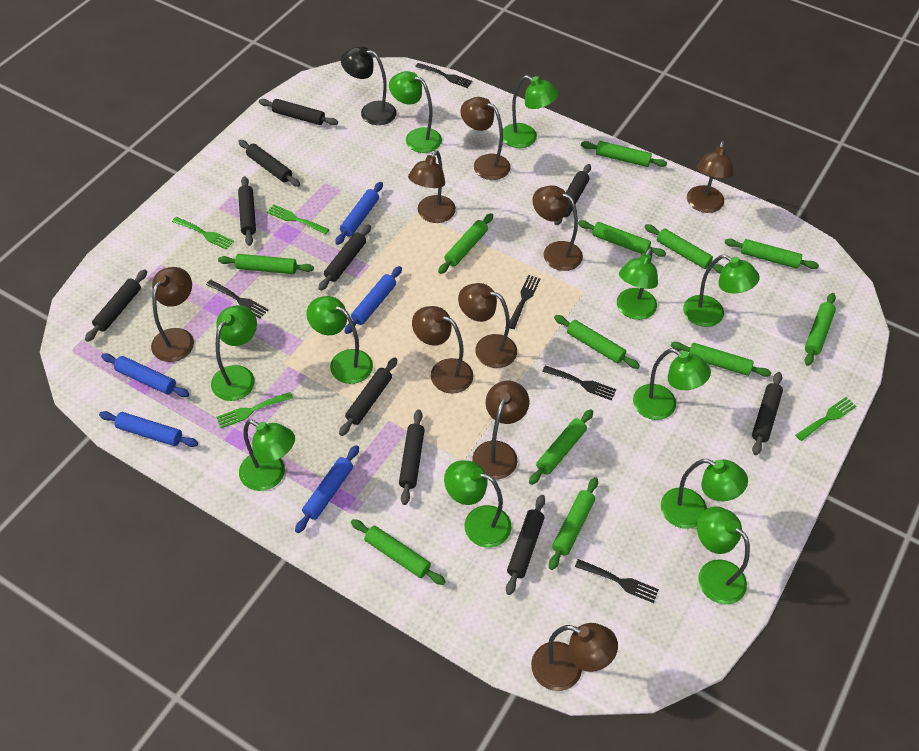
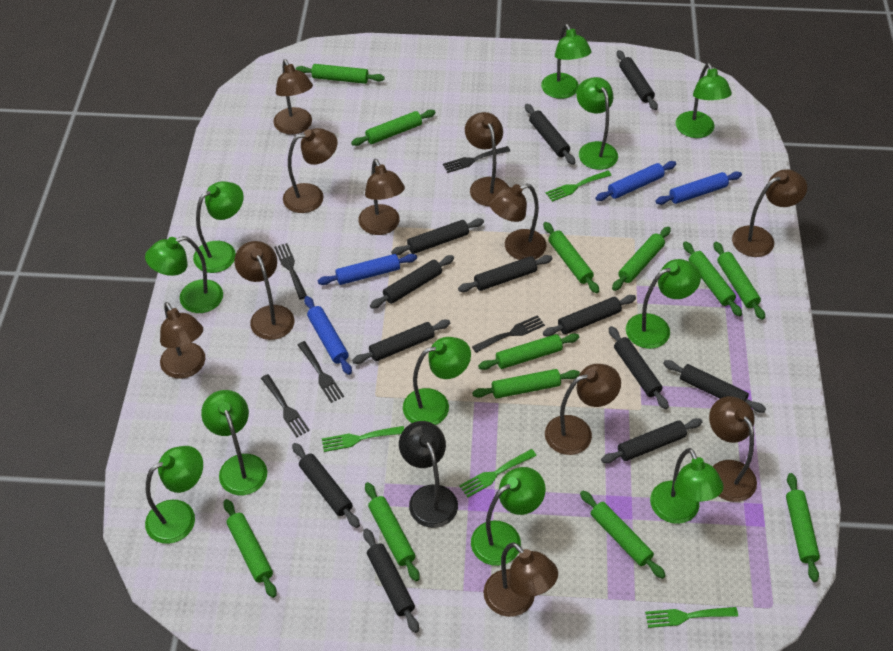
black rolling pin: [85,269,147,342] [238,140,300,187] [238,176,256,246] [259,99,338,125] [318,224,371,291] [339,357,397,436] [399,409,425,505] [506,495,545,595] [554,164,591,225] [752,372,783,455] = 10 -> [292,443,360,528] [352,320,450,364] [363,528,419,633] [370,255,454,309] [391,218,484,256] [458,255,553,292] [525,104,575,165] [543,295,636,337] [601,418,703,463] [609,326,669,409] [617,50,658,110] [663,360,766,413] = 12
blue rolling pin: [99,411,198,447] [101,353,189,397] [295,445,359,533] [335,182,383,245] [344,266,402,334] = 5 -> [304,296,352,375] [318,254,417,285] [596,161,676,201] [656,171,742,205] = 4
brown lamp: [151,267,194,362] [408,150,456,223] [412,306,474,394] [458,283,517,368] [460,97,511,180] [472,381,529,480] [531,623,618,691] [533,185,583,271] [687,141,734,213] = 9 -> [160,302,205,379] [234,241,294,340] [273,59,313,134] [283,128,337,213] [358,159,405,235] [465,112,509,206] [483,542,558,617] [488,184,547,260] [545,364,621,455] [709,396,757,502] [732,169,807,257] = 11

